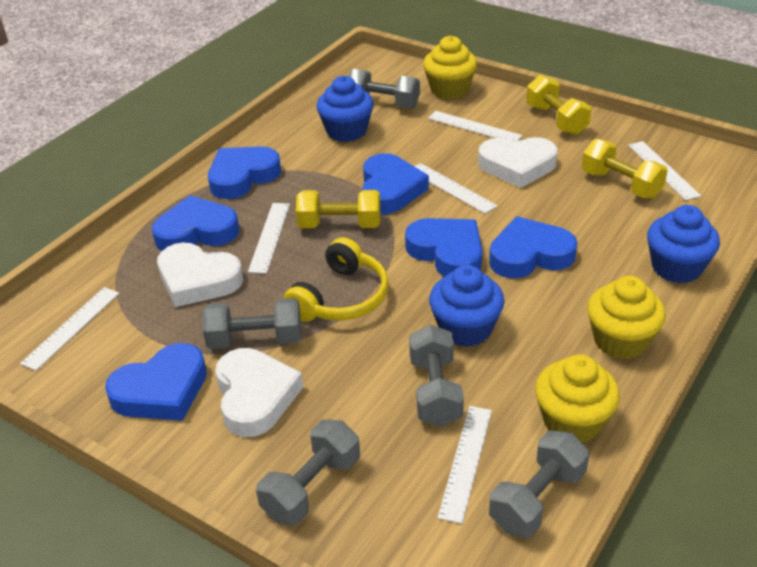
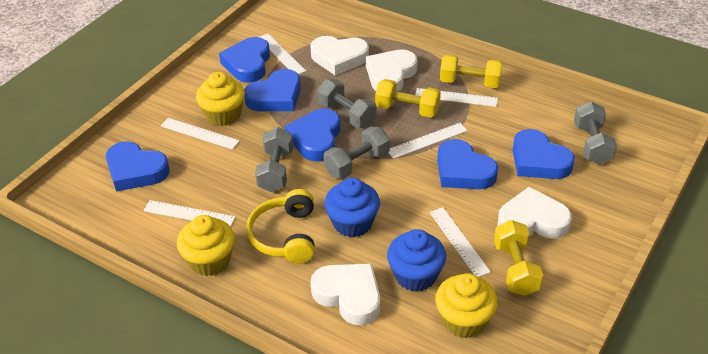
blue cupcake: [316,76,374,142] [429,265,505,347] [647,205,720,283] = 3 -> [324,178,380,237] [387,229,446,292] = 2
grey dumbbell: [203,298,301,349] [256,419,360,526] [349,69,420,108] [409,325,464,427] [489,430,589,538] = 5 -> [255,127,293,192] [317,79,377,128] [323,126,390,179] [574,102,617,165] = 4
white heart: [157,242,243,307] [215,348,303,437] [478,137,558,188] = 3 -> [310,36,369,75] [310,263,380,325] [366,49,417,92] [497,187,572,239] = 4

